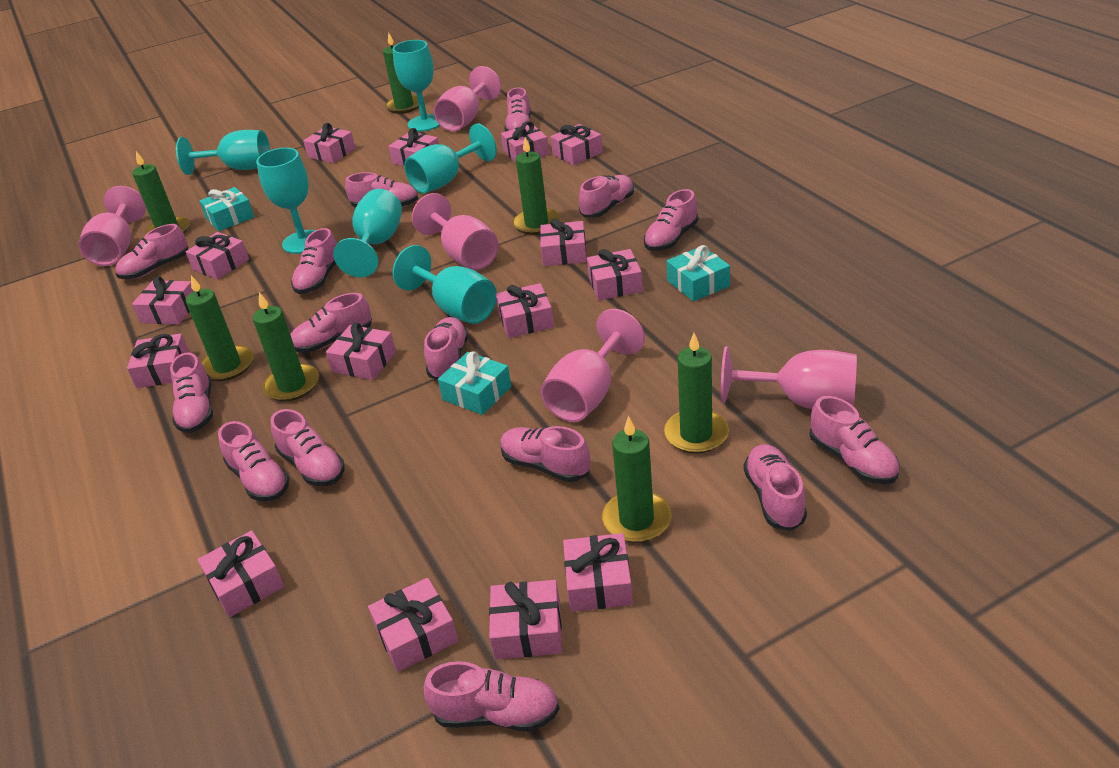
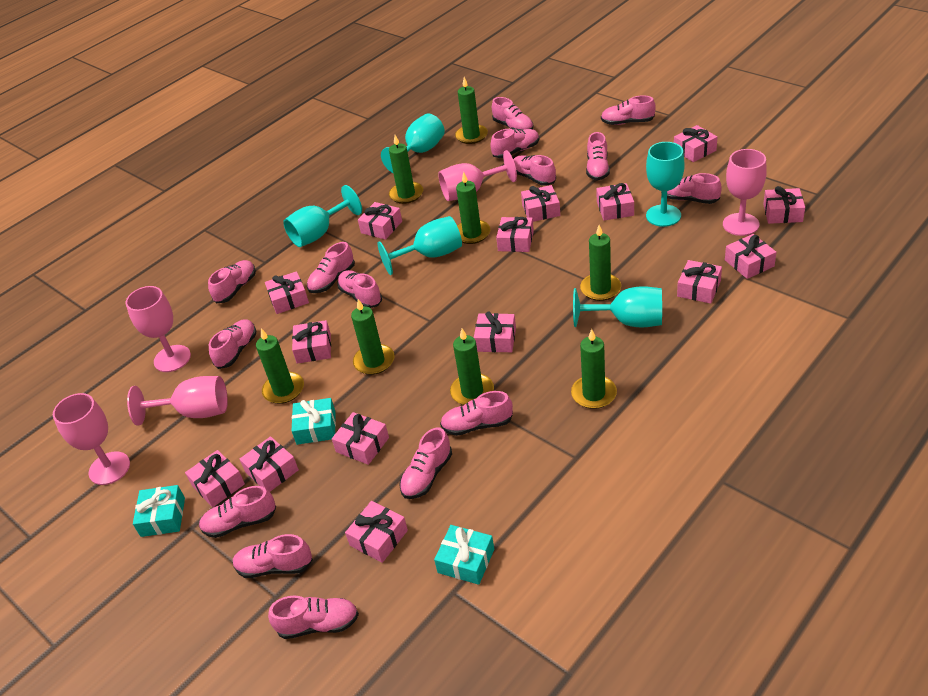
green candle: [132,151,190,235] [186,275,253,381] [253,292,319,401] [383,33,419,114] [513,137,560,235] [602,416,671,543] [664,333,729,454] = 7 -> [256,328,304,404] [351,299,395,375] [389,135,423,204] [450,329,494,405] [455,77,488,144] [456,172,491,244] [571,329,617,409] [580,225,621,301] = 8
turquoise goblet: [176,130,270,175] [256,148,316,254] [333,189,402,277] [393,40,440,131] [393,245,497,324] [404,124,497,194] = 6 -> [283,185,362,247] [377,216,462,275] [381,114,445,173] [573,286,662,327] [646,142,685,227] = 5

